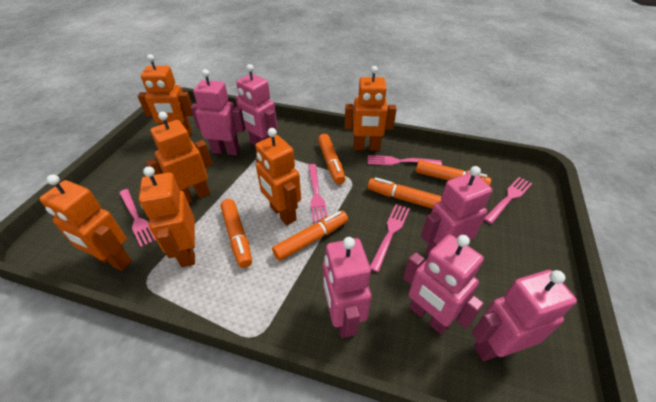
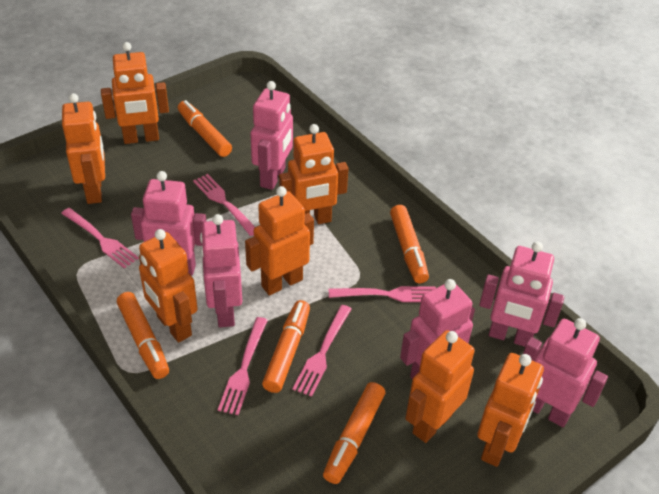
orange robot: [39,175,132,271] [138,54,193,137] [139,166,195,267] [146,112,212,203] [255,128,301,225] [345,66,396,151] = 6 -> [62,93,105,204] [101,42,169,144] [139,229,198,343] [245,186,314,296] [279,124,348,224] [405,330,474,443] [477,353,544,467] = 7

